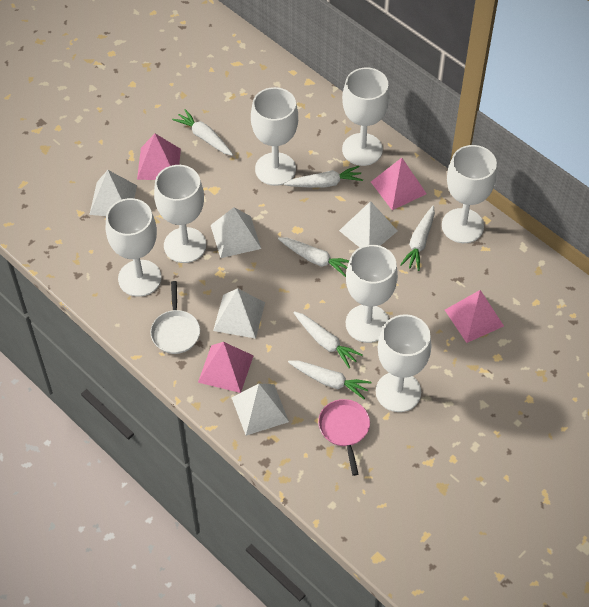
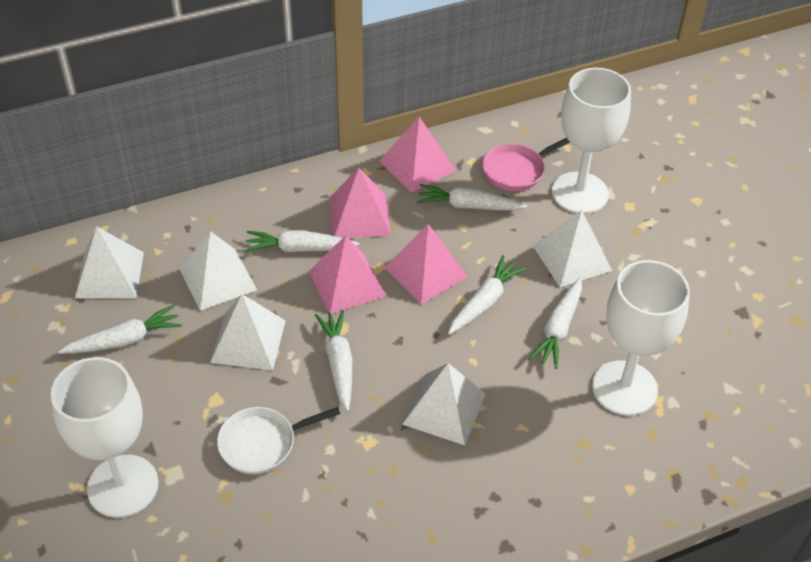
white goblet: [106,198,161,297] [154,165,206,263] [251,87,298,186] [342,68,390,166] [346,245,398,343] [376,314,431,412] [442,145,497,243] = 7 -> [51,357,159,518] [552,67,631,214] [592,260,690,416] = 3

